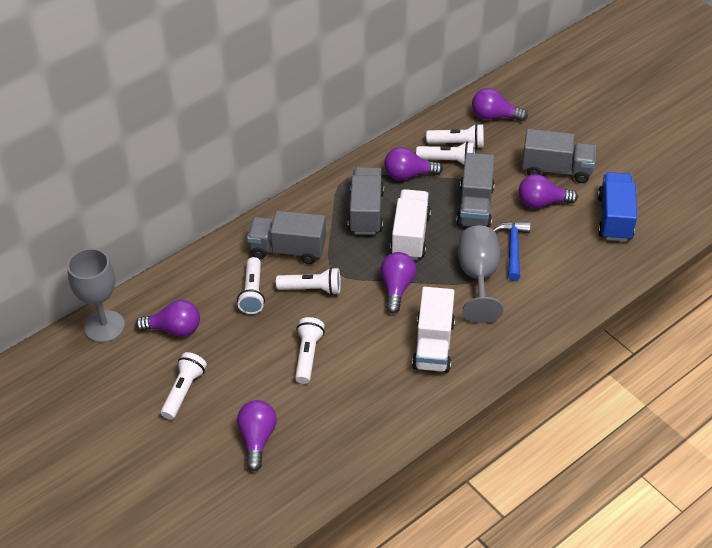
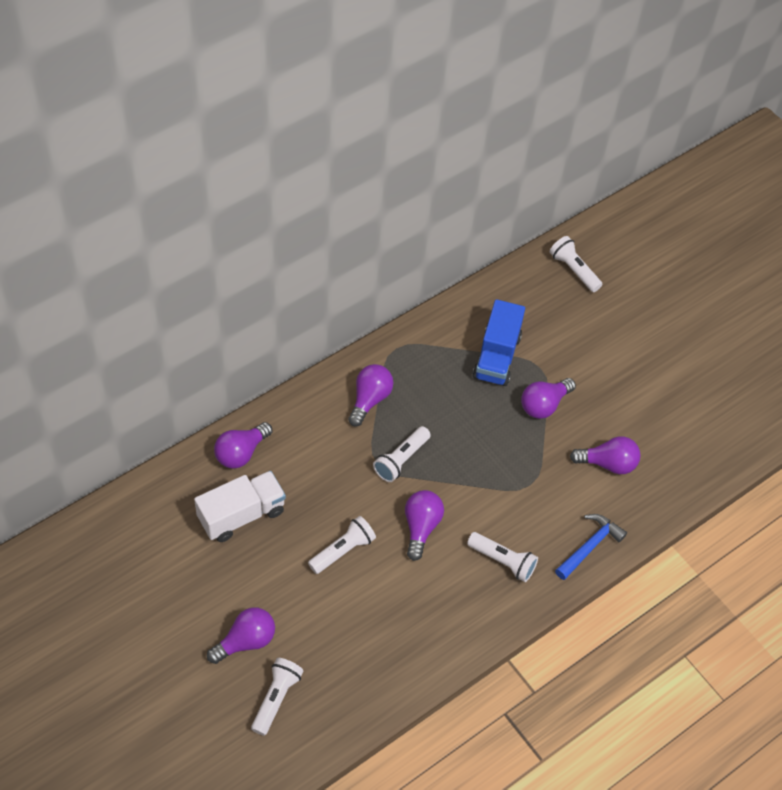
grey goblet: [67,248,125,343] [458,226,503,323] = 2 -> none = 0
grey truck: [247,211,326,264] [348,167,384,235] [456,153,495,228] [522,129,596,183] = 4 -> none = 0
white flashlight: [161,352,207,419] [237,257,265,314] [276,267,341,295] [295,317,325,384] [416,141,475,165] [426,123,484,148] = 6 -> [251,658,304,736] [308,516,376,574] [373,426,431,482] [467,532,538,582] [550,236,603,292] = 5
white truck: [390,189,431,260] [412,287,455,373] = 2 -> [194,471,286,542] = 1

